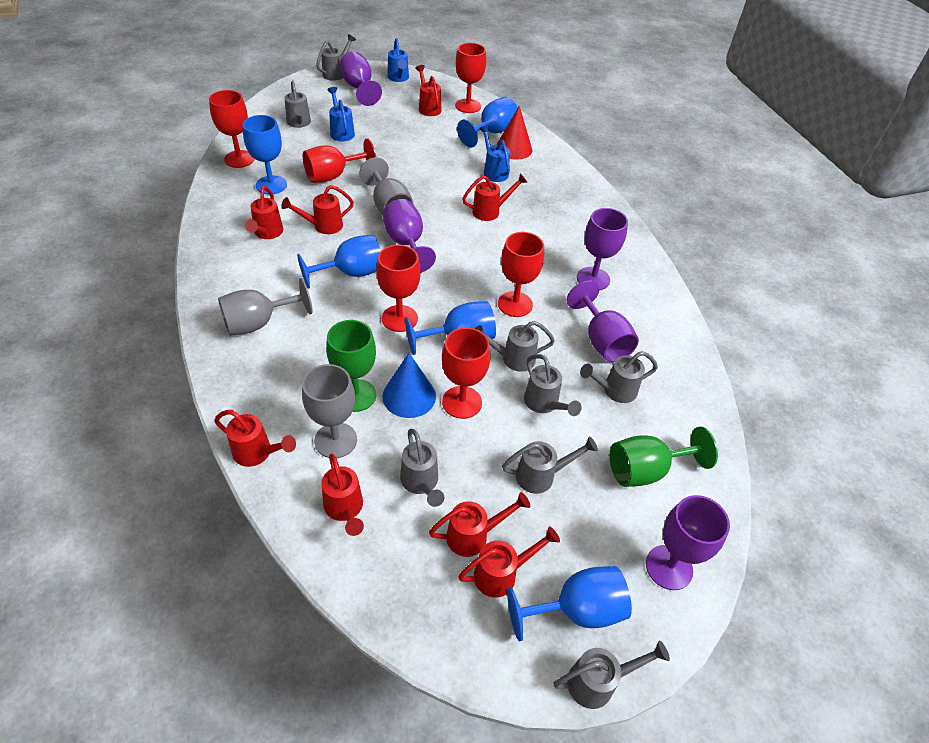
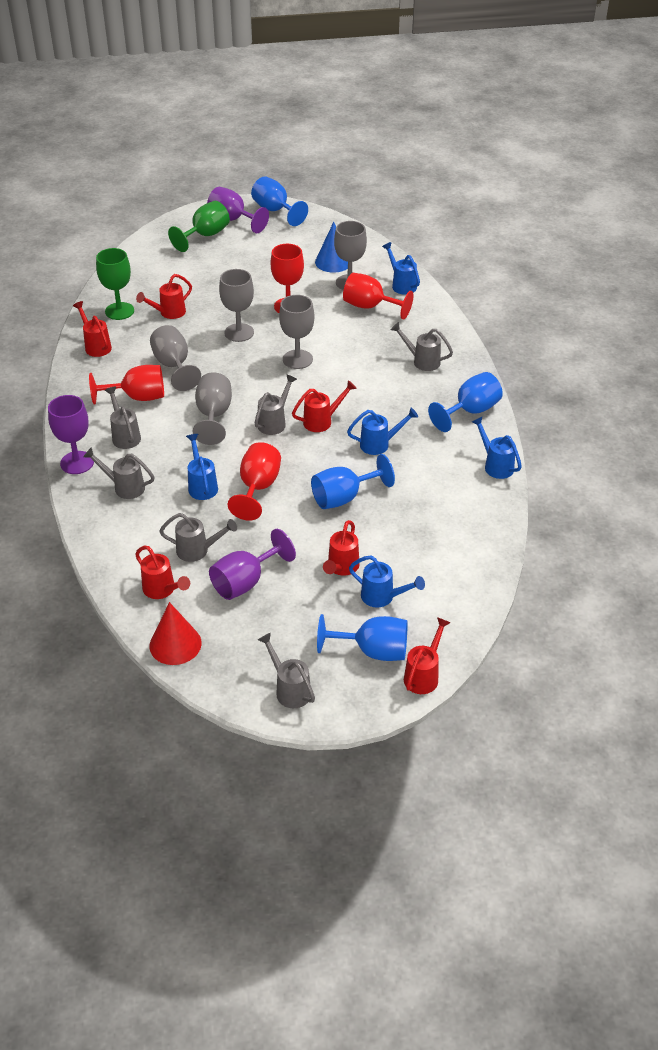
blue goblet: [243,115,287,194] [297,234,381,289] [405,301,496,355] [457,97,518,147] [507,566,632,641] = 5 -> [251,177,308,226] [311,454,395,509] [317,614,408,661] [428,372,503,432] = 4
blue watering can: [327,87,355,142] [387,38,409,82] [479,125,510,182] = 3 -> [186,434,218,500] [347,408,418,455] [349,556,425,607] [382,242,420,295] [472,417,522,479] = 5
grey goblet: [218,278,313,336] [302,364,357,458] [359,157,413,215] = 3 -> [150,325,201,391] [193,373,232,445] [219,269,254,342] [279,295,314,369] [334,221,367,290] = 5
grey watering can: [284,81,311,128] [316,34,356,81] [400,429,444,507] [475,321,555,372] [502,436,598,494] [524,354,582,416] [553,641,670,709] [580,351,658,403] = 8 -> [83,447,154,499] [105,387,141,449] [159,513,237,562] [255,374,297,435] [258,633,315,708] [391,322,453,371] = 6
purple goblet: [340,51,382,106] [383,199,436,273] [567,280,639,362] [577,208,628,290] [646,495,730,590] = 5 -> [48,395,94,474] [207,187,269,233] [209,529,296,600] = 3
red goblet: [209,90,254,168] [303,138,376,183] [376,245,421,332] [442,327,491,419] [455,43,486,113] [498,232,544,317] = 6 -> [89,365,164,404] [228,442,281,521] [271,244,304,313] [343,273,414,320] = 4
red watering can: [214,410,296,467] [245,186,283,239] [281,185,354,234] [321,454,364,536] [415,65,441,116] [429,492,530,557] [458,526,560,598] [462,173,527,221] = 8 -> [73,301,112,357] [135,546,190,599] [136,274,192,319] [292,380,357,432] [323,520,360,576] [404,617,451,694] = 6

